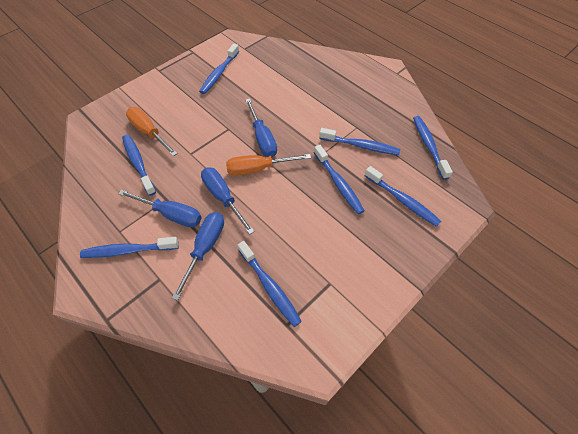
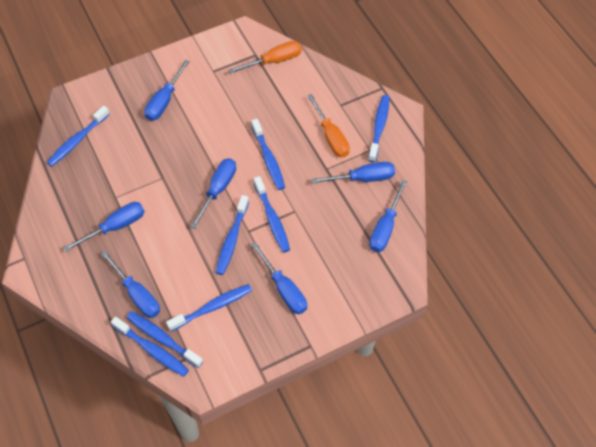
blue screwdriver: [118,190,202,227] [172,212,224,301] [201,167,255,235] [245,98,277,157] = 4 -> [63,202,145,252] [101,251,160,318] [144,60,190,121] [190,159,236,229] [251,242,307,314] [311,162,395,184] [369,180,407,252] = 7

